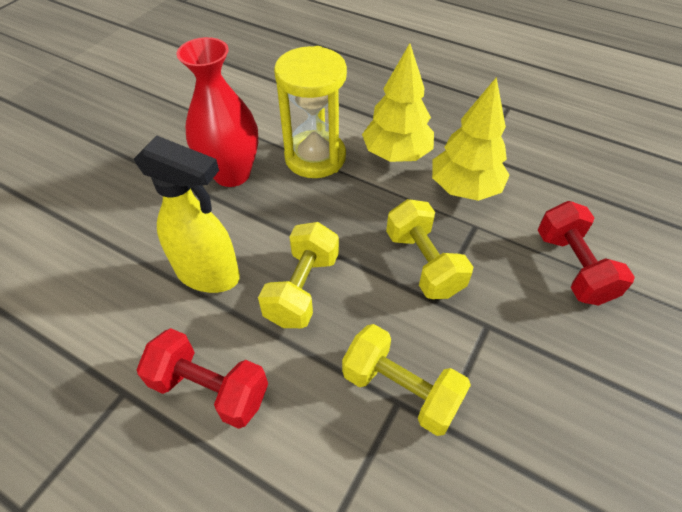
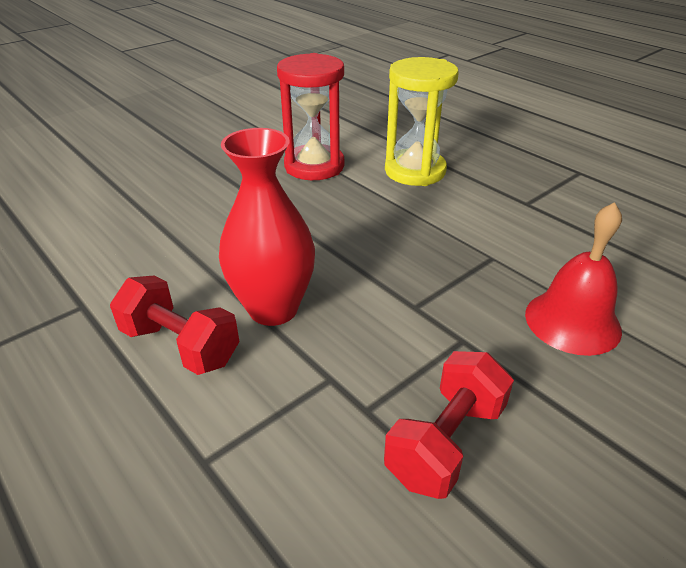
red bell: none = 0 -> [525,202,622,356] = 1
red hourglass: none = 0 -> [277,53,345,180] = 1
yellow dumbbell: [258,222,339,328] [342,324,471,436] [386,199,473,299] = 3 -> none = 0
yellow spray bottle: [134,136,240,293] = 1 -> none = 0
yellow tree: [362,43,434,162] [432,77,510,201] = 2 -> none = 0

